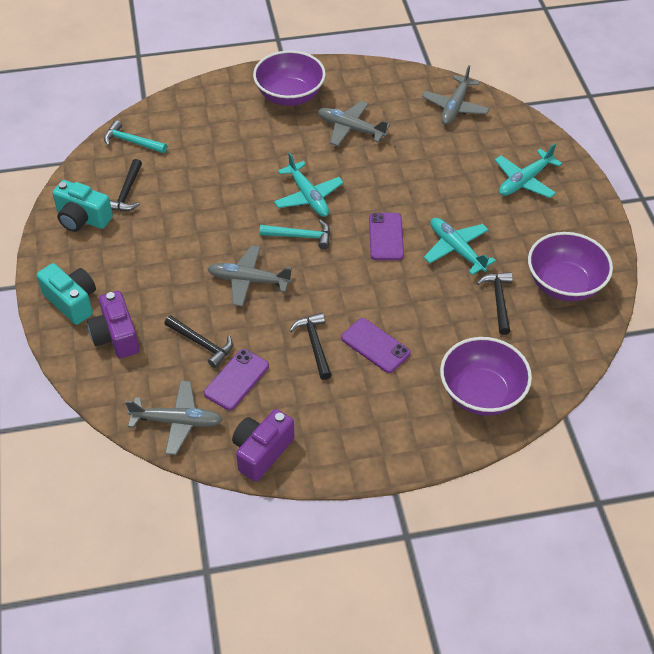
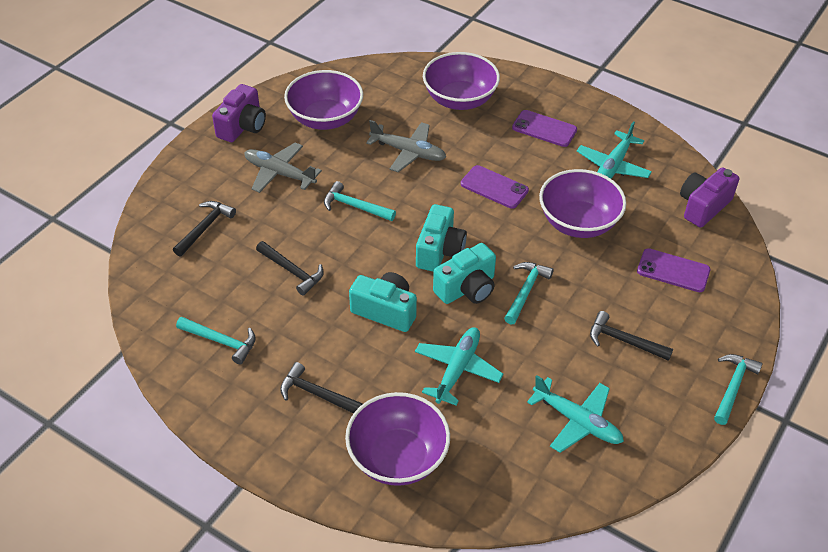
grey plane: [125,381,223,455] [207,245,292,306] [318,101,390,146] [422,65,490,125] = 4 -> [245,143,322,193] [366,120,446,172] = 2
purple bowl: [253,50,326,106] [440,337,532,416] [528,232,613,301] = 3 -> [284,70,363,130] [345,392,450,486] [423,52,500,110] [539,169,626,238] = 4
turquoise camera: [37,263,96,325] [52,180,113,232] = 2 -> [349,272,417,332] [416,204,467,272] [433,243,496,304] = 3
turquoise hammer: [104,120,167,153] [259,220,330,249] = 2 -> [176,317,256,365] [324,181,396,221] [504,262,554,325] [714,354,763,425] = 4

